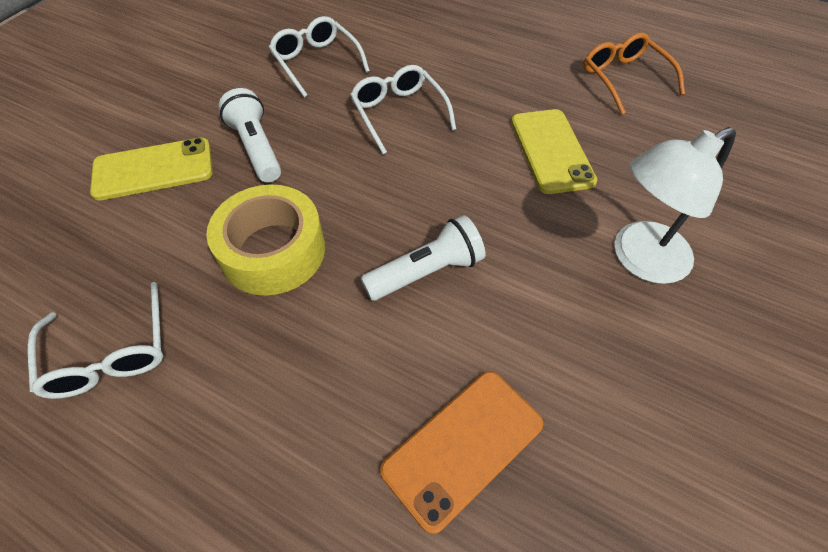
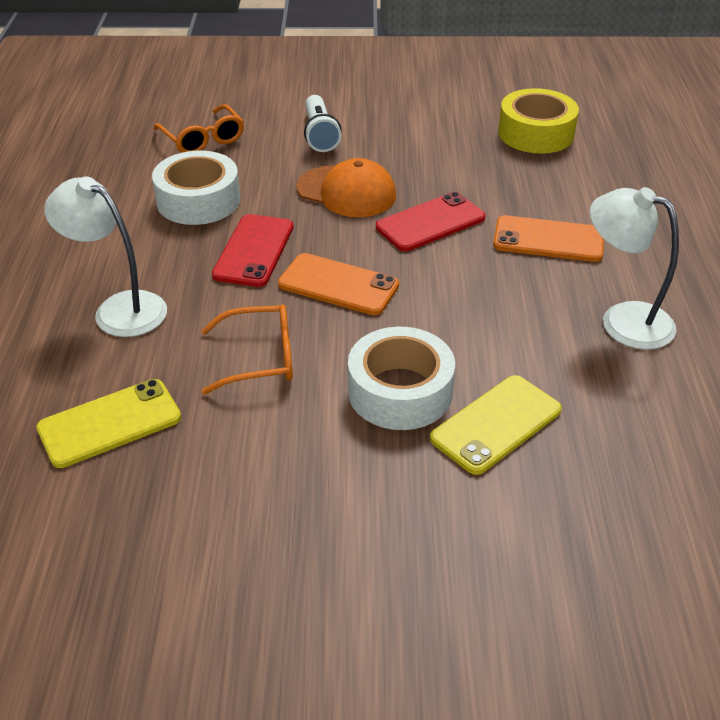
orange cap: none = 0 -> [296,158,396,217] = 1
orange glasses: [583,33,685,115] = 1 -> [153,104,244,153] [201,304,293,395] = 2
orange phone: [380,371,543,534] = 1 -> [278,253,399,315] [493,215,604,262] = 2
red phone: none = 0 -> [212,214,294,287] [376,192,485,251] = 2
white flashlight: [218,88,281,182] [361,215,486,301] = 2 -> [304,95,342,152] = 1
white glasses: [28,282,164,399] [269,16,370,98] [350,65,456,155] = 3 -> none = 0
white lamp: [615,127,736,284] = 1 -> [44,176,167,337] [590,187,679,350] = 2
white tape: none = 0 -> [152,151,240,225] [348,327,455,430] = 2

